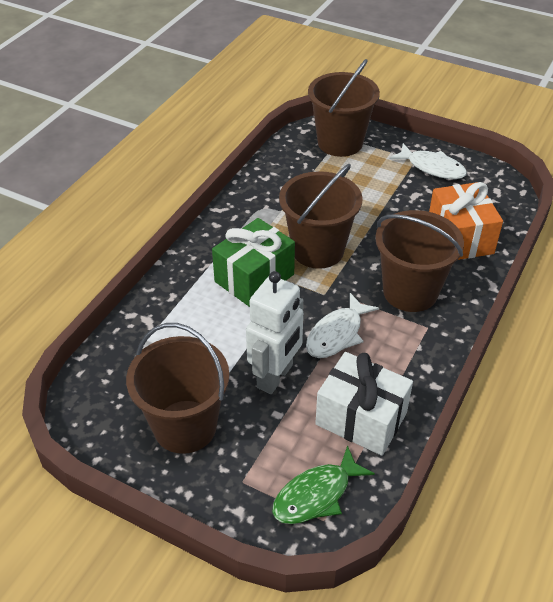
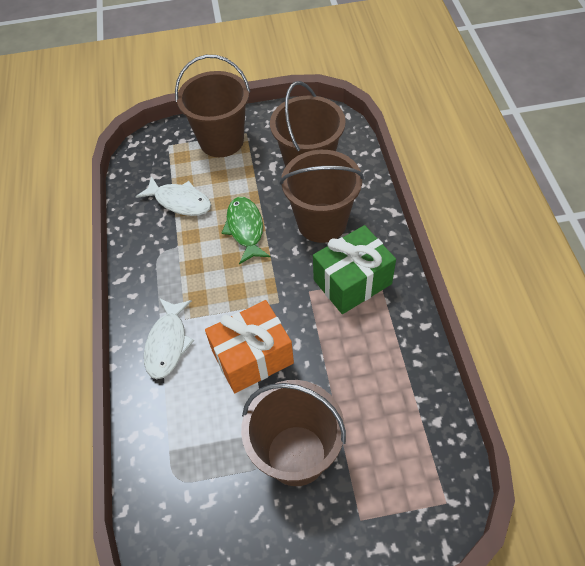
white gift: [315,352,413,456] = 1 -> none = 0
white robot: [246,271,303,394] = 1 -> none = 0

